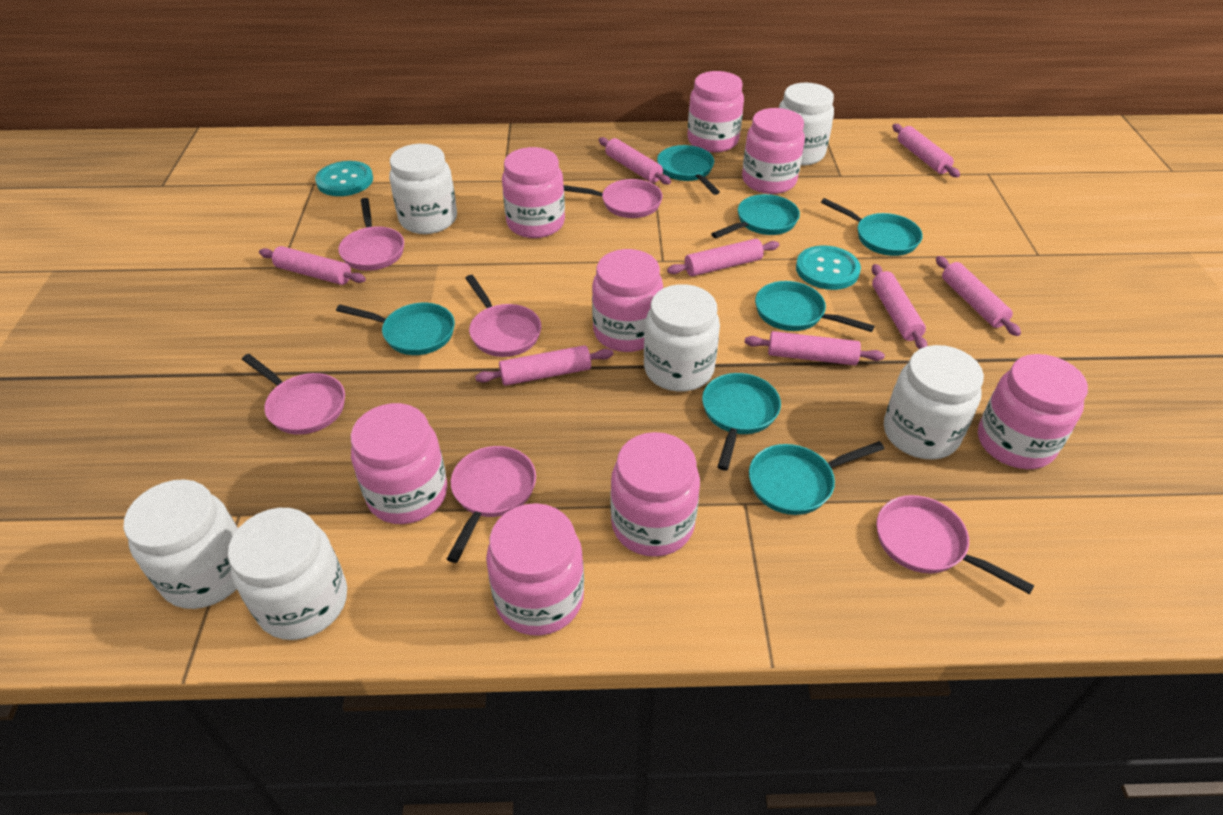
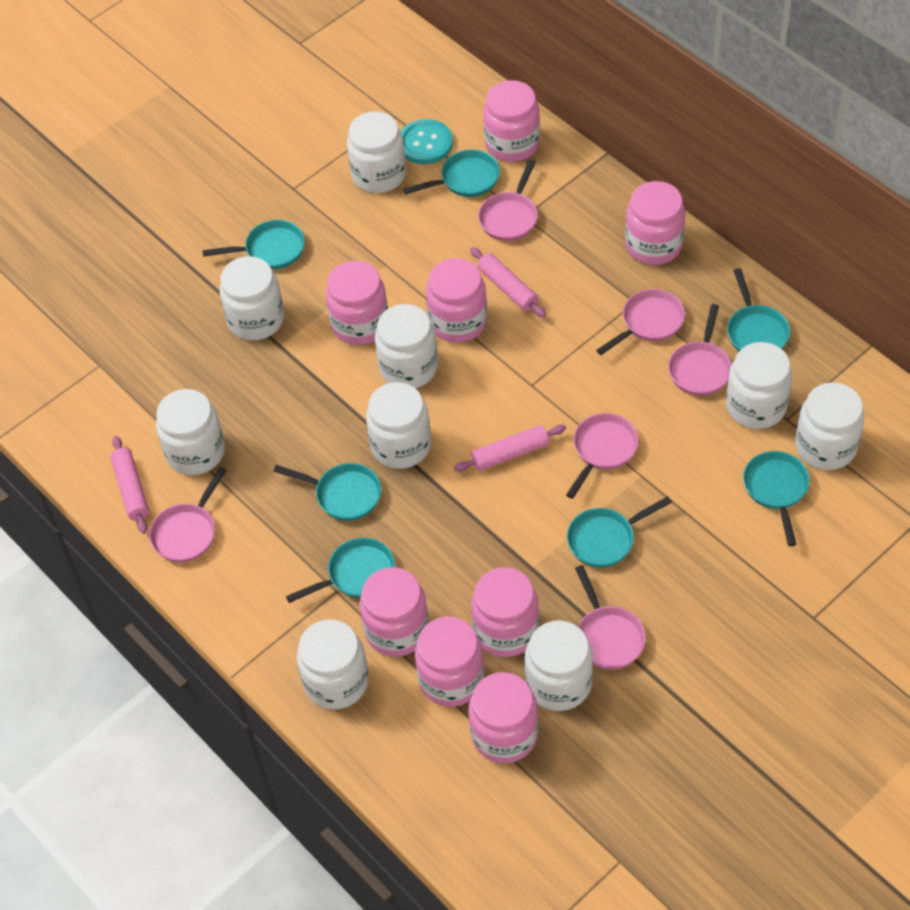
pink rolling pin: [259,246,366,285] [475,345,614,386] [599,137,671,185] [667,239,779,276] [745,331,885,365] [872,264,927,349] [892,124,960,177] [936,256,1021,336] = 8 -> [111,436,149,534] [454,425,566,472] [470,247,546,318] = 3
turquoise button: [315,161,373,196] [796,245,861,290] = 2 -> [401,119,453,164] = 1
white jar: [124,479,238,609] [228,508,347,640] [389,144,457,234] [644,284,720,391] [779,83,834,166] [884,345,984,460] = 6 -> [156,389,225,475] [219,256,284,340] [297,619,369,710] [347,111,406,193] [366,382,431,469] [375,304,438,388] [525,620,593,711] [726,342,792,429] [795,382,864,470] = 9

